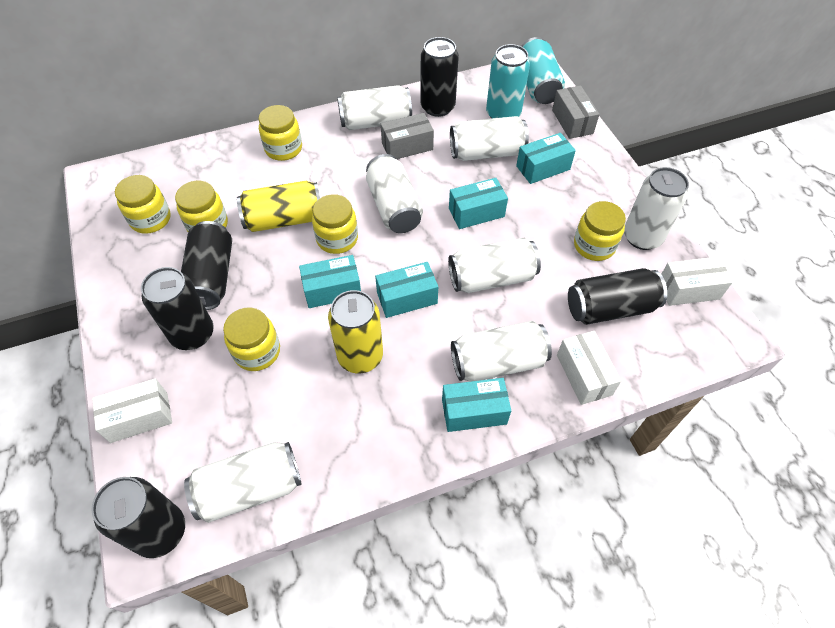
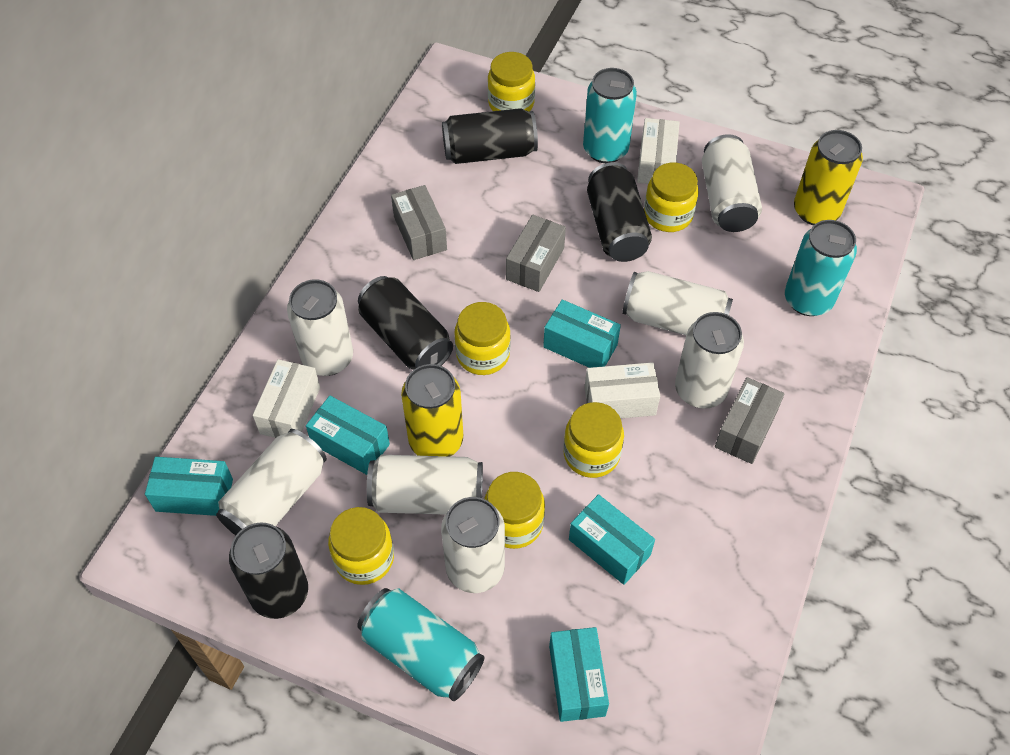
black can: [91,477,185,558] [141,267,214,350] [181,221,232,310] [420,37,459,117] [568,268,667,325] = 5 -> [229,522,308,619] [358,276,453,370] [442,108,538,164] [587,162,652,262] = 4
grey box: [381,113,434,159] [552,85,600,139] = 2 -> [391,185,447,260] [506,215,566,292] [715,377,785,464] = 3
turquoise can: [486,44,530,119] [521,37,565,104] = 2 -> [357,588,485,701] [583,68,637,163] [785,220,857,316] = 3

